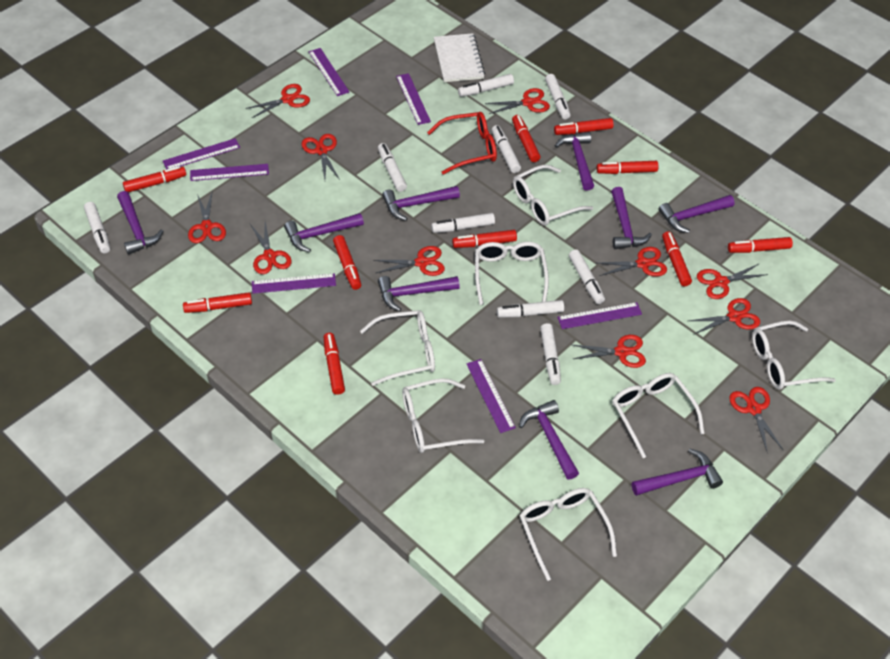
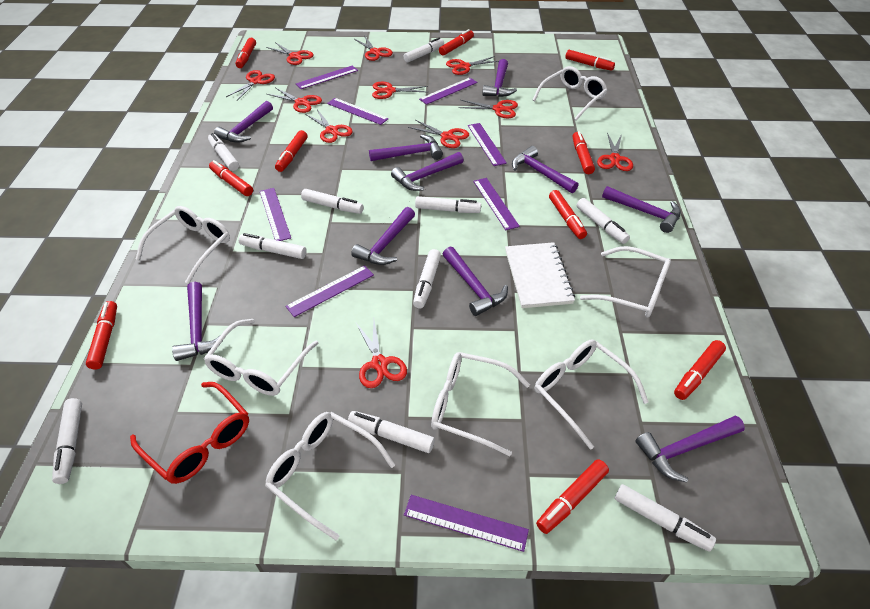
purple hammer: [117,191,164,255] [284,213,364,252] [378,276,460,311] [382,186,460,221] [519,400,579,480] [555,132,594,191] [611,187,652,249] [632,448,723,496] [658,195,735,233] = 9 -> [172,282,222,361] [214,101,273,143] [351,207,415,265] [369,134,443,161] [391,152,464,191] [443,247,508,316] [482,59,517,97] [512,146,579,193] [602,186,681,233] [636,415,745,483] = 10
purple ruler: [163,138,240,170] [190,164,269,181] [252,273,336,294] [309,48,349,96] [396,73,431,125] [466,359,516,433] [557,302,642,329] = 7 -> [260,188,291,241] [286,265,374,317] [296,66,358,89] [327,98,389,125] [404,495,529,552] [419,77,477,105] [468,123,507,166] [473,178,520,230] = 8
white marker: [84,202,110,253] [378,143,407,192] [431,213,495,233] [458,74,514,97] [492,125,521,173] [497,300,564,318] [540,323,561,385] [545,74,571,119] [569,249,605,304] = 9 -> [52,398,82,484] [208,133,239,171] [239,233,307,259] [301,189,364,214] [348,411,435,453] [403,38,444,63] [413,249,441,308] [415,196,481,213] [576,198,630,244] [615,484,716,552] = 10

